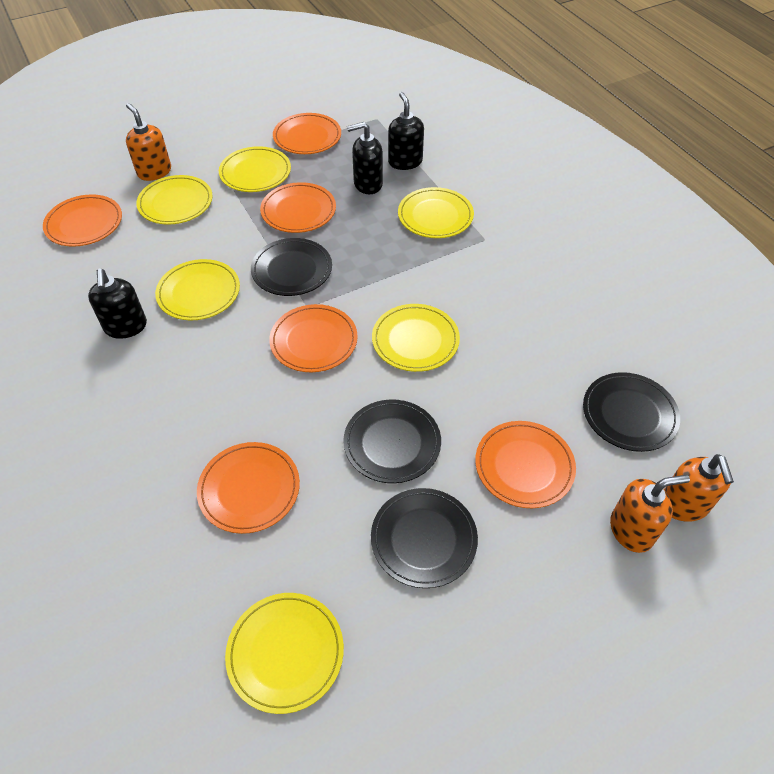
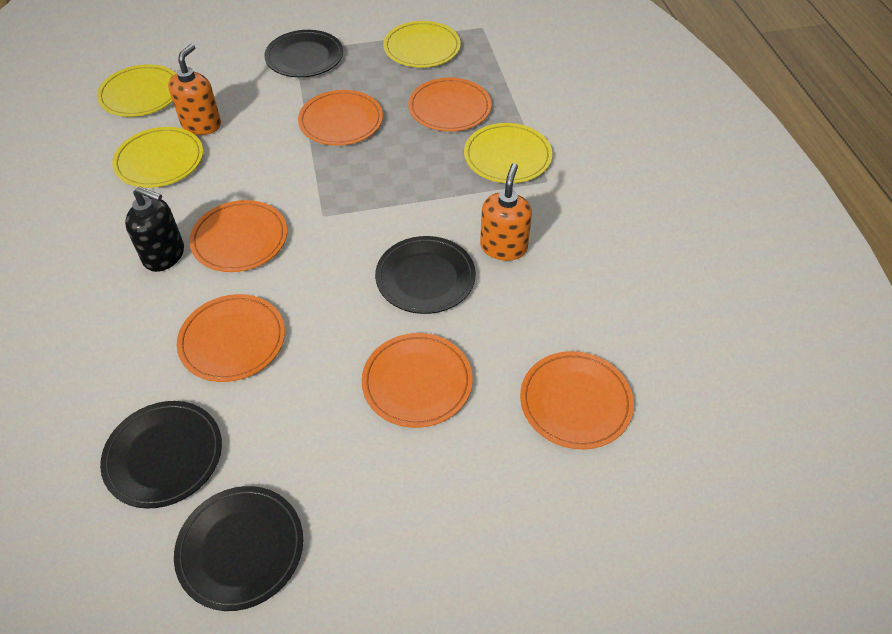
black soap dispenser: [88,269,147,339] [347,122,383,194] [388,92,424,170] = 3 -> [125,186,184,272] = 1
orange soap dispenser: [126,103,171,181] [610,475,690,553] [664,454,734,522] = 3 -> [168,44,221,135] [480,163,532,261] = 2
yellow plate: [136,175,213,225] [155,259,240,320] [219,146,291,192] [225,593,344,714] [372,304,460,372] [398,187,474,238] = 6 -> [97,64,176,117] [112,127,203,188] [383,21,461,68] [464,123,552,183] = 4

